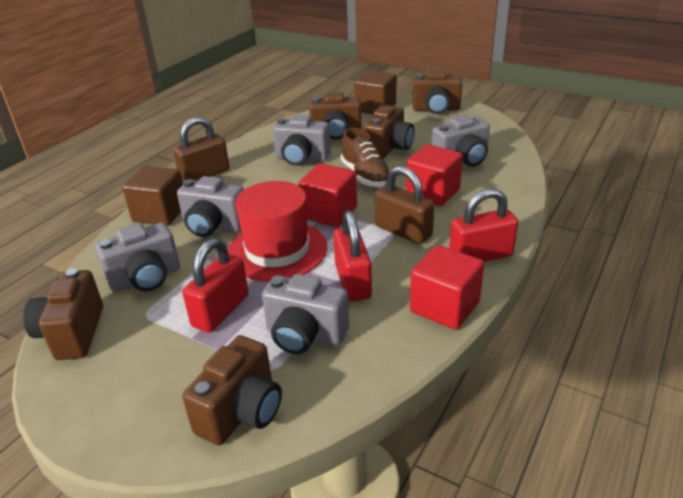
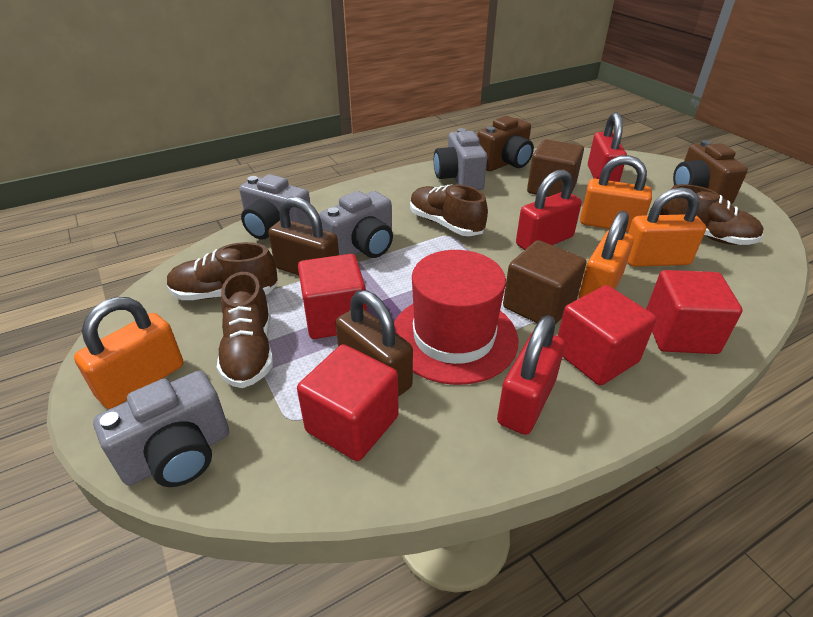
brown camera: [23,268,103,360] [182,335,282,445] [309,92,361,139] [364,105,414,159] [412,70,462,114] = 5 -> [477,116,534,171] [673,140,748,204] = 2
brown shoe: [341,128,390,187] = 1 -> [167,242,278,300] [217,272,273,388] [410,184,488,236] [660,184,764,245] = 4
grey camera: [95,222,180,292] [177,176,244,237] [262,274,349,354] [273,115,331,166] [432,115,490,167] = 5 -> [93,371,229,487] [239,174,312,240] [319,191,393,258] [434,128,487,190] = 4
orange padlock: none = 0 -> [74,297,183,409] [579,211,634,298] [580,155,652,232] [627,187,706,267] = 4
red cube: [298,163,357,227] [406,144,463,206] [410,245,484,330] = 3 -> [297,344,399,461] [298,254,367,339] [558,285,656,385] [646,270,742,354] = 4

